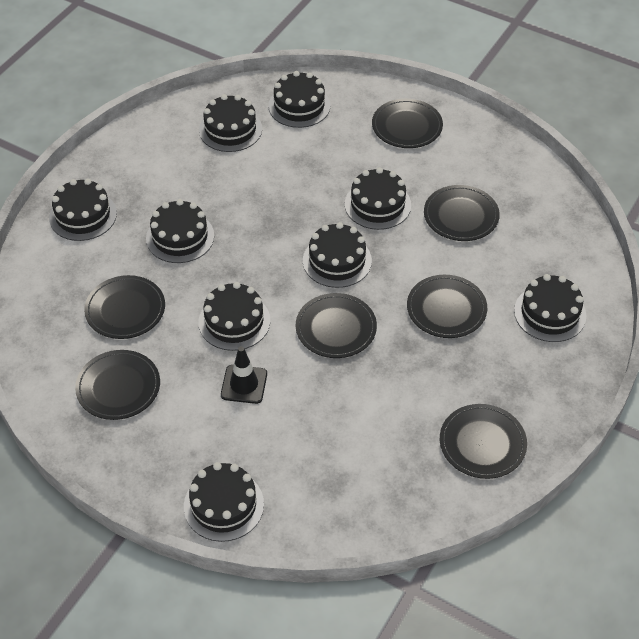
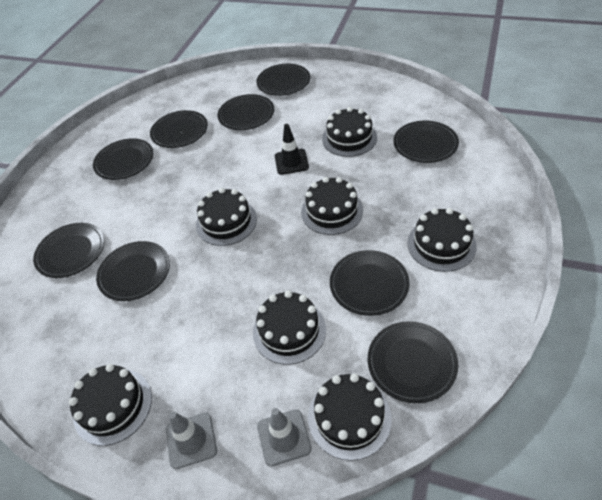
black cake: [49,179,117,241] [146,199,214,263] [184,462,264,542] [198,282,270,351] [199,94,262,152] [268,71,330,128] [303,222,372,288] [345,167,411,230] [514,274,586,342] = 9 -> [69,364,152,446] [196,188,257,246] [253,291,326,364] [301,177,363,235] [308,373,392,461] [322,107,377,157] [408,208,477,272] = 7
black plate: [75,350,160,420] [84,275,165,339] [296,293,377,358] [372,99,443,148] [407,275,487,338] [424,185,500,241] [440,404,527,479] = 7 -> [33,223,104,278] [93,138,154,180] [96,241,170,301] [150,110,208,148] [217,94,274,130] [256,64,310,96] [330,250,409,316] [368,321,458,403] [393,121,459,163] = 9
grey traffic cone: none = 0 -> [166,412,217,469] [257,408,312,467] = 2

